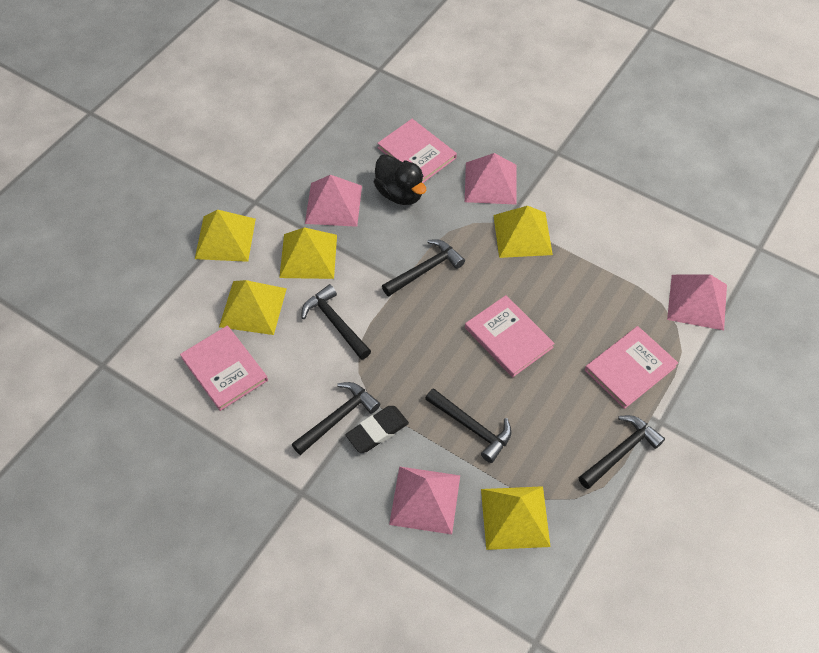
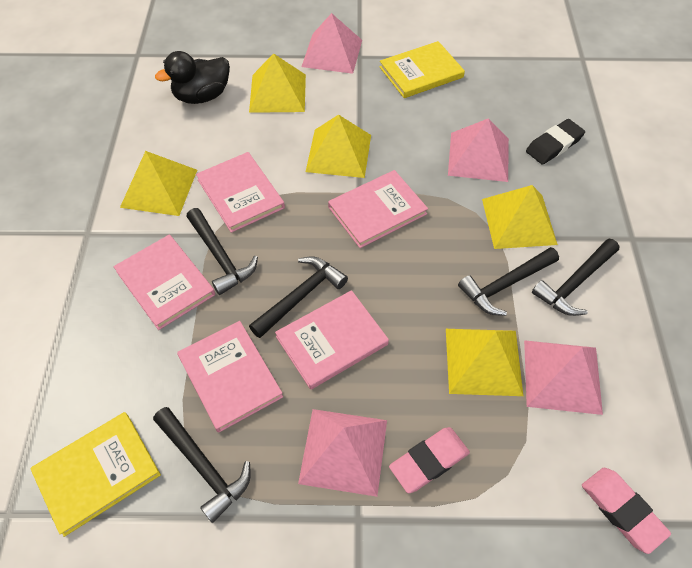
pink book: [180,326,268,411] [377,119,457,183] [465,295,555,377] [585,326,678,409] = 4 -> [114,235,215,330] [177,321,283,433] [196,152,285,233] [275,290,389,390] [328,170,428,248] = 5
pink eraser: none = 0 -> [389,427,470,493] [582,468,671,554] = 2
yellow book: none = 0 -> [30,412,161,537] [380,41,465,98] = 2

